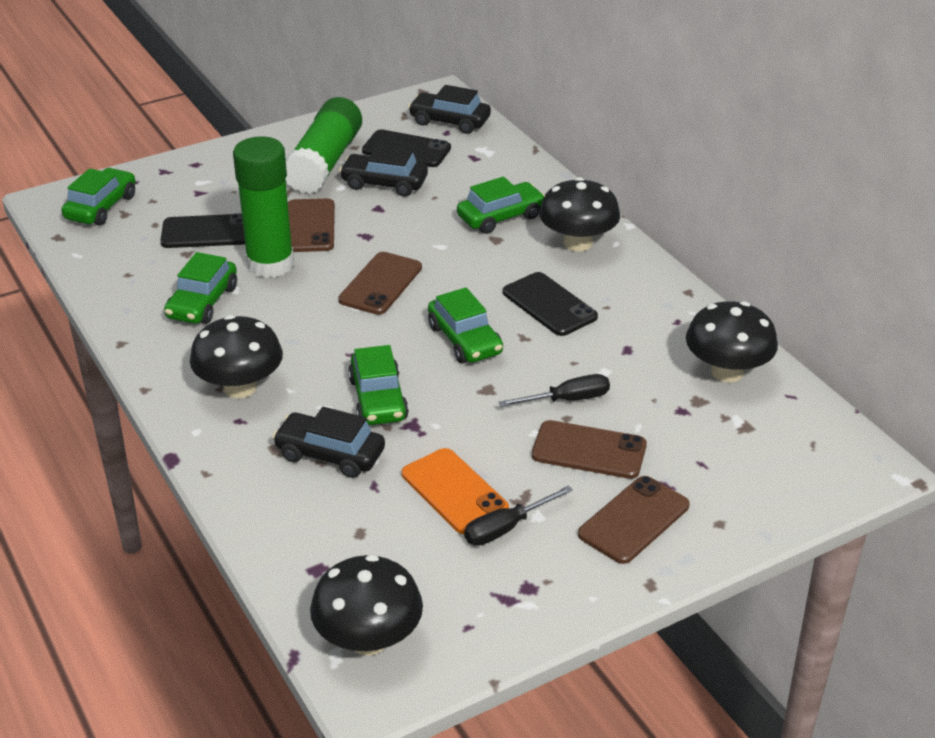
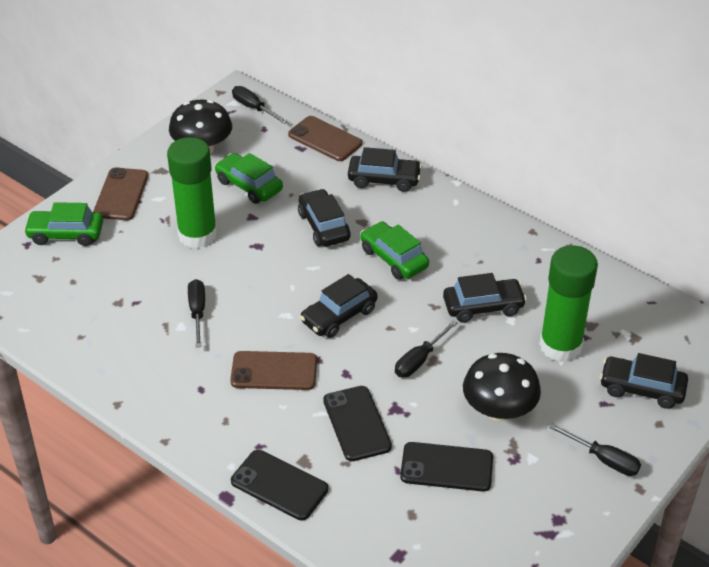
black car: [272,407,385,478] [339,145,428,197] [408,85,491,134] = 3 -> [298,189,351,247] [300,274,378,338] [348,147,422,192] [443,273,527,322] [600,353,688,409] = 5
black mushroom: [190,315,283,398] [310,555,423,656] [539,177,620,252] [686,301,778,382] = 4 -> [169,100,232,154] [463,353,541,421] = 2
black screwdriver: [464,485,573,546] [498,374,610,407] = 2 -> [188,279,205,347] [232,86,287,124] [395,320,458,377] [549,424,641,476] = 4
brown phone: [288,198,335,252] [338,252,422,315] [532,420,647,479] [578,476,690,564] = 4 -> [93,167,148,220] [230,351,317,390] [288,116,362,161] = 3
green car: [61,168,135,226] [164,252,237,324] [348,345,409,425] [428,288,503,363] [457,177,545,234] = 5 -> [24,202,103,246] [215,153,283,204] [360,221,429,280] = 3
orange phone: [402,448,509,534] = 1 -> none = 0

